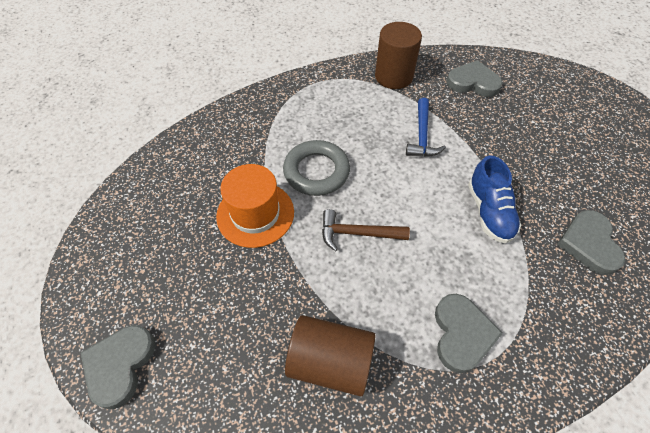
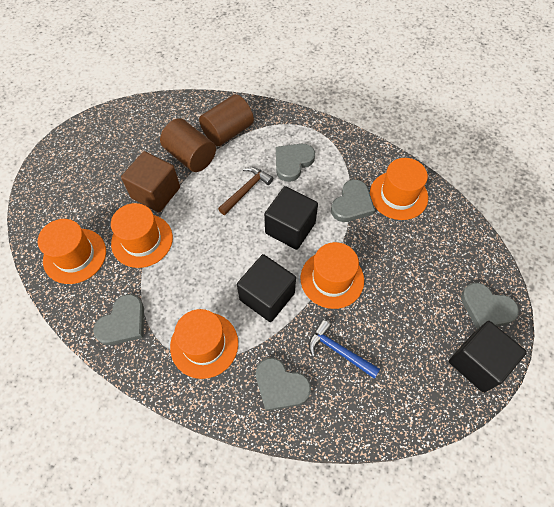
black cube: none = 0 -> [237,254,296,322] [264,186,318,250] [449,321,527,393] = 3
blue shoe: [468,155,521,243] = 1 -> none = 0
brown cube: none = 0 -> [121,151,180,213] = 1
grey heart: [81,325,156,409] [435,294,503,373] [447,60,503,97] [557,210,625,275] = 4 -> [93,294,144,345] [256,358,311,411] [276,144,315,182] [331,179,375,222] [461,283,519,329] = 5
grey ring: [283,140,350,196] = 1 -> none = 0
orange hat: [216,164,294,248] = 1 -> [38,219,106,284] [111,203,173,268] [170,309,238,379] [300,242,364,309] [370,158,428,220] = 5

